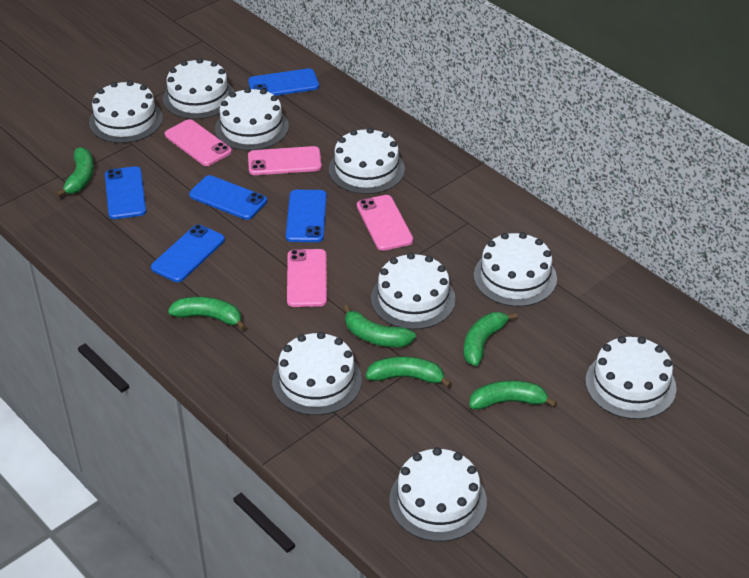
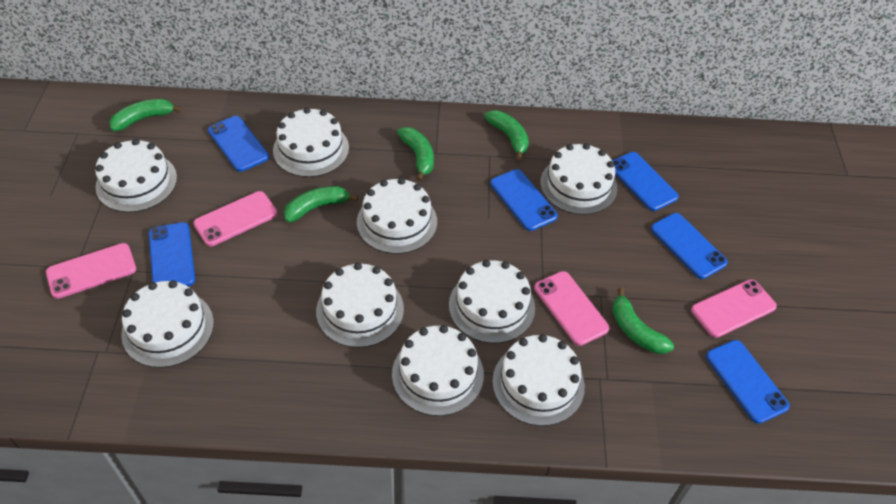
blue phone: [105,166,146,219] [151,224,225,282] [189,175,267,220] [248,68,319,96] [286,190,327,242] = 5 -> [149,222,195,286] [208,116,269,172] [490,169,558,231] [612,152,679,211] [651,213,728,279] [706,340,790,424] = 6
green banana: [56,147,94,197] [168,297,246,330] [343,305,416,347] [366,356,452,388] [464,312,517,366] [469,380,557,410] = 6 -> [109,99,182,131] [284,186,358,222] [397,127,434,181] [484,110,529,160] [612,288,674,354] = 5

